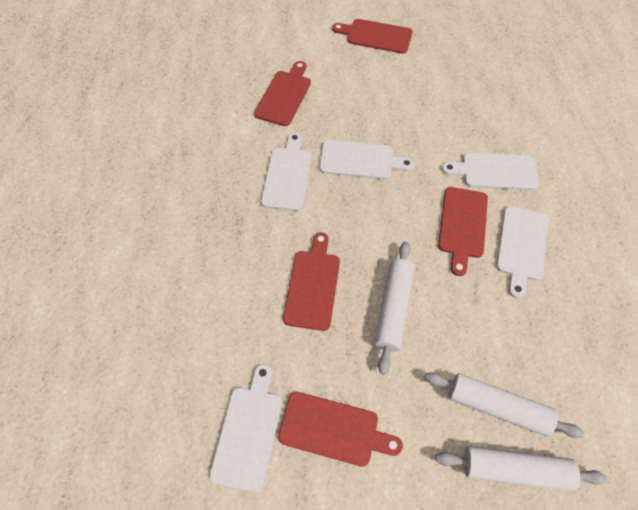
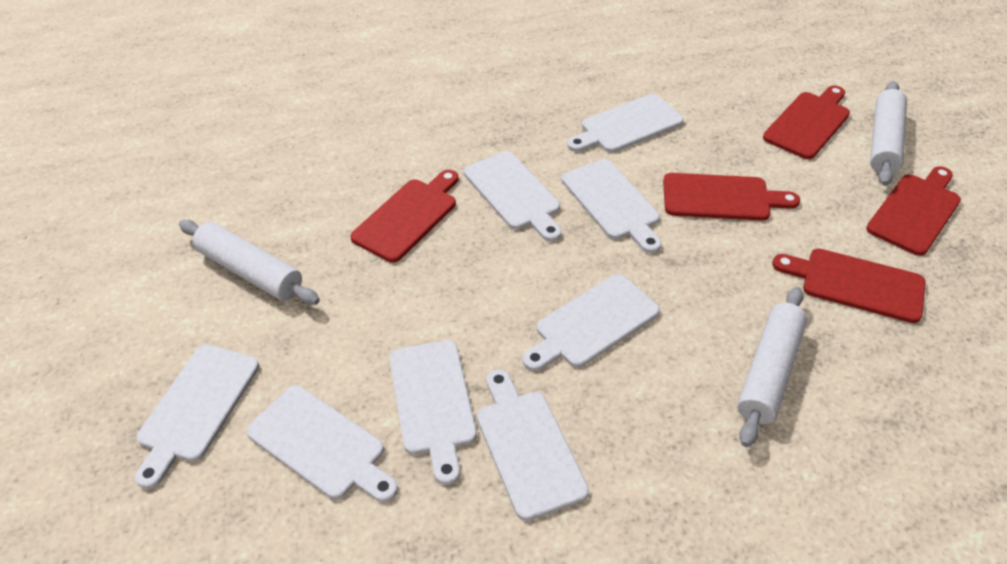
white cutting board: [209,364,282,492] [261,132,312,211] [319,140,414,179] [442,152,539,190] [496,206,549,298] = 5 -> [135,344,259,489] [246,385,398,502] [389,340,477,485] [464,151,562,241] [477,369,589,521] [523,274,660,371] [562,159,662,253] [567,94,684,153] = 8

